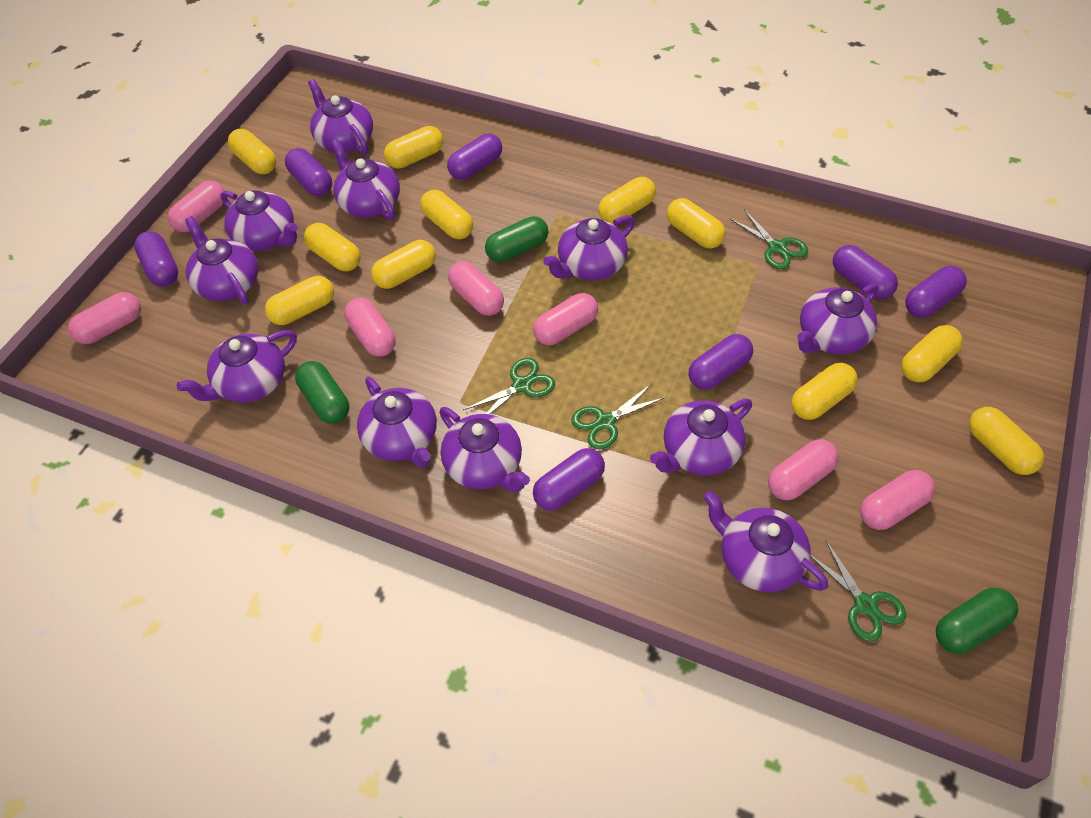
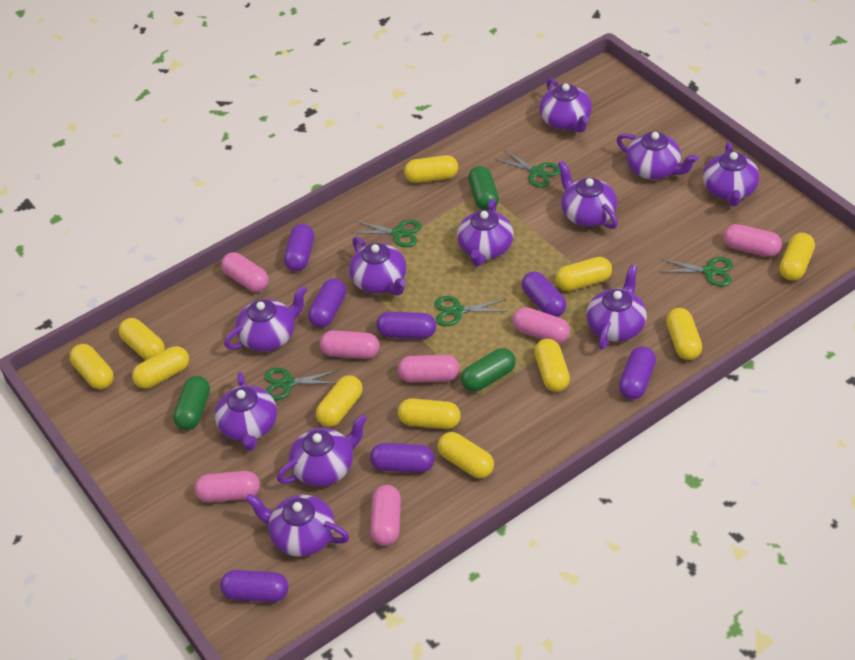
green scissors: [463,358,555,414] [571,383,665,449] [730,209,808,269] [811,541,906,642] = 4 -> [264,368,338,400] [352,220,422,247] [434,296,508,326] [496,150,560,188] [660,257,733,286] = 5

